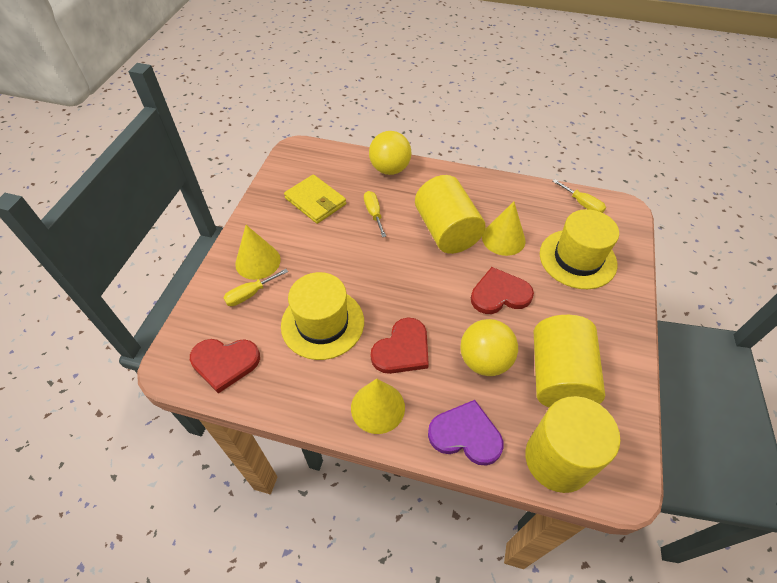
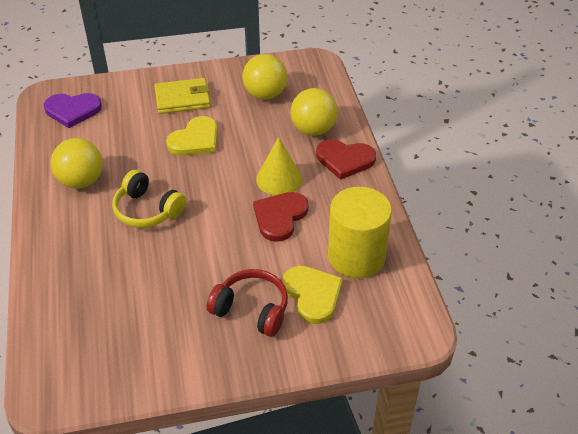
red headphones: none = 0 -> [207,269,288,337] = 1
red heart: [190,339,260,393] [371,318,429,374] [471,267,534,314] = 3 -> [253,192,309,242] [316,139,376,180] = 2
yellow ball: [369,131,412,175] [460,319,518,376] = 2 -> [50,138,103,189] [242,54,287,100] [291,88,338,136] = 3
yellow cone: [235,225,281,280] [351,379,405,434] [482,201,526,256] = 3 -> [256,137,302,195] = 1
yellow cylinder: [415,175,486,254] [525,396,620,493] [534,315,605,408] = 3 -> [328,187,392,278] = 1
yellow hat: [281,272,364,360] [540,209,619,289] = 2 -> none = 0
yellow headphones: none = 0 -> [112,170,187,228] = 1
yellow heart: none = 0 -> [166,116,218,156] [282,266,343,324] = 2
yellow screwdriver: [223,269,288,306] [364,191,386,237] [553,179,606,213] = 3 -> none = 0

